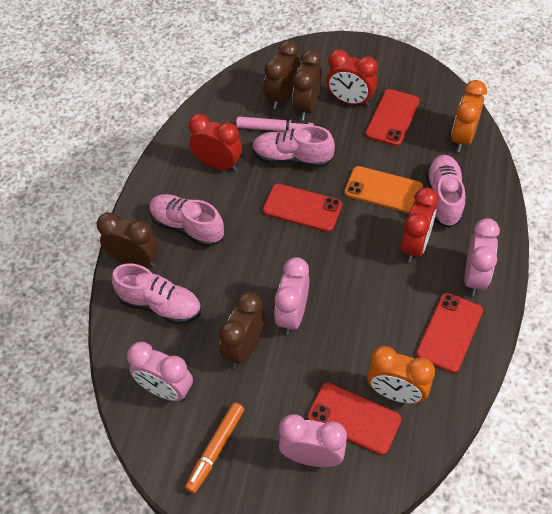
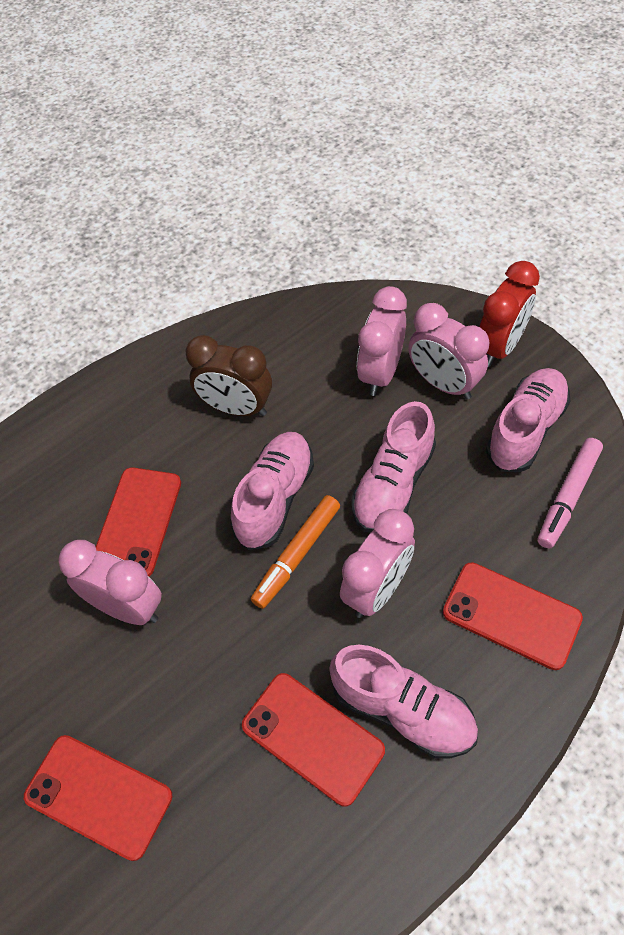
brown clock: [97,212,158,268] [219,292,265,368] [264,40,301,109] [292,49,322,120] = 4 -> [185,335,272,416] = 1
orange clock: [367,346,435,404] [451,80,487,152] = 2 -> none = 0
orange phone: [344,166,423,213] = 1 -> none = 0
red clock: [188,114,242,172] [326,49,378,106] [401,187,438,263] = 3 -> [479,261,540,367] = 1

